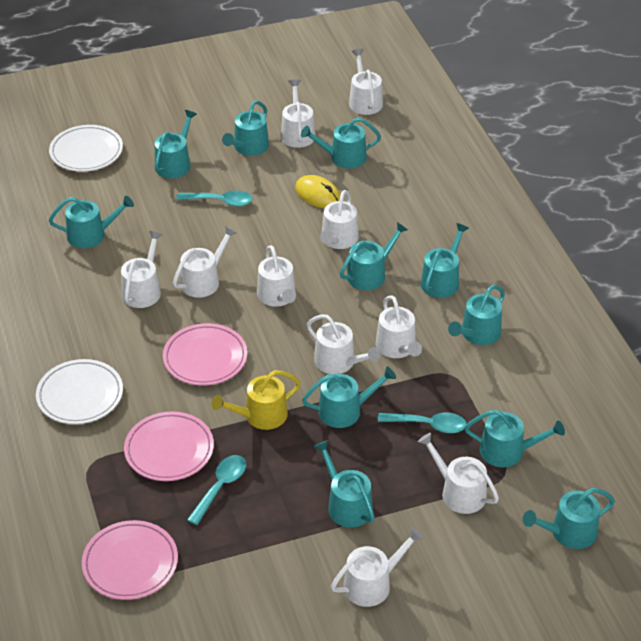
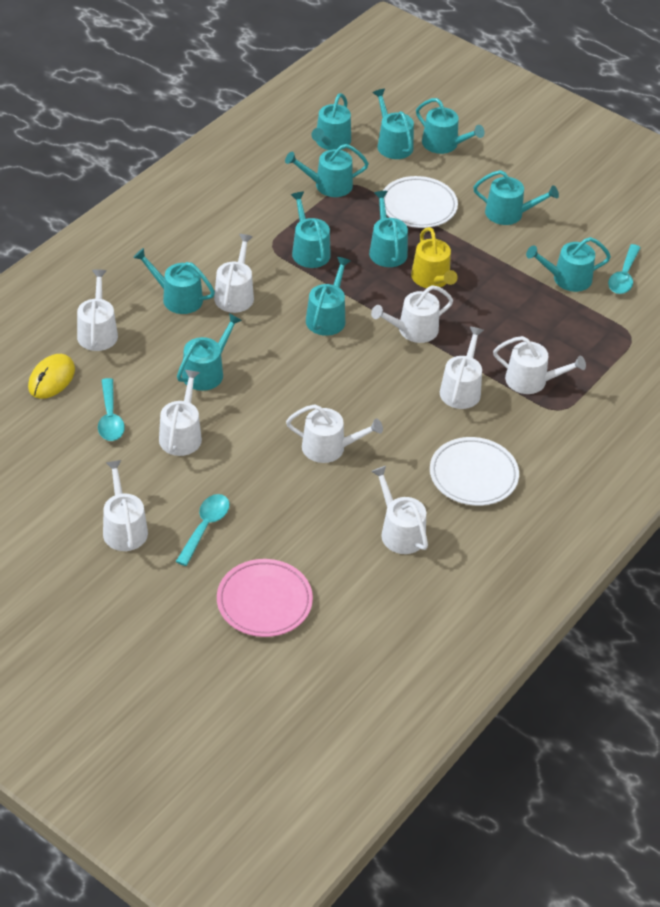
pink plate: [82,520,178,600] [124,411,214,481] [163,323,247,386] = 3 -> [217,559,313,637] = 1
white watering can: [121,231,163,308] [173,226,237,298] [257,245,296,306] [281,79,316,148] [307,314,380,374] [320,190,359,249] [331,527,424,607] [349,49,383,115] [376,295,422,358] [418,433,499,514] = 10 -> [77,269,118,351] [103,460,148,551] [159,370,202,456] [214,234,254,313] [286,404,383,463] [371,285,453,343] [371,466,428,554] [440,326,484,409] [493,336,586,394] = 9

